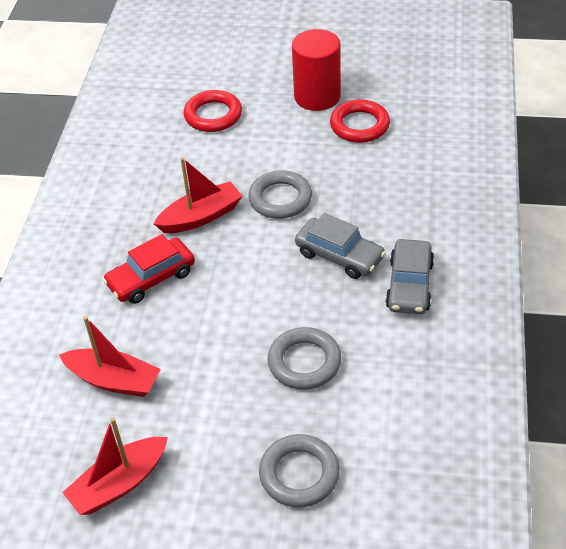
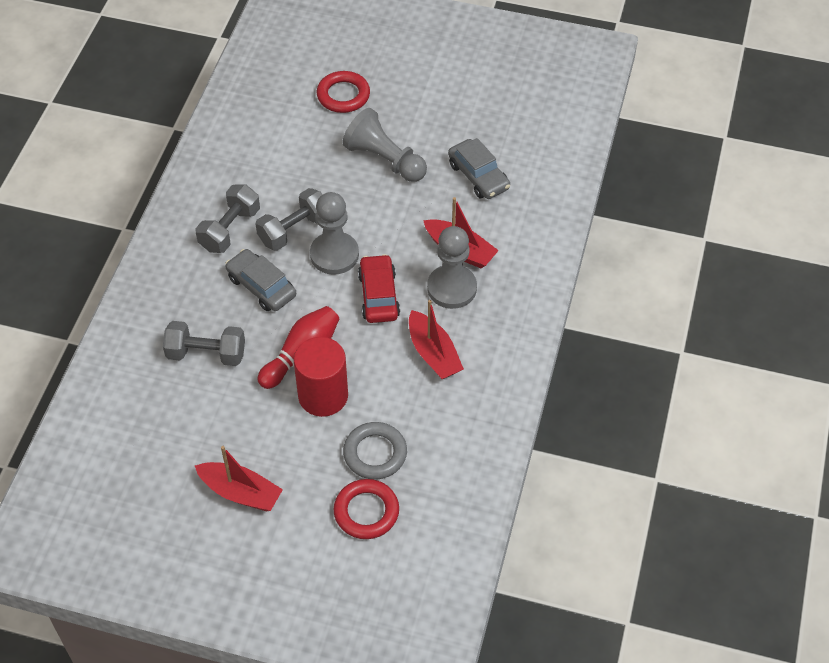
grey dumbbell: none = 0 -> [163,321,245,366] [195,185,260,253] [256,188,323,251] = 3
grey pawn: none = 0 -> [310,192,359,275] [342,108,427,182] [427,226,477,309] = 3
grey ring: [248,170,312,219] [259,434,340,507] [267,327,342,390] = 3 -> [343,422,407,479] = 1
red bowling pin: none = 0 -> [257,306,339,389] = 1

